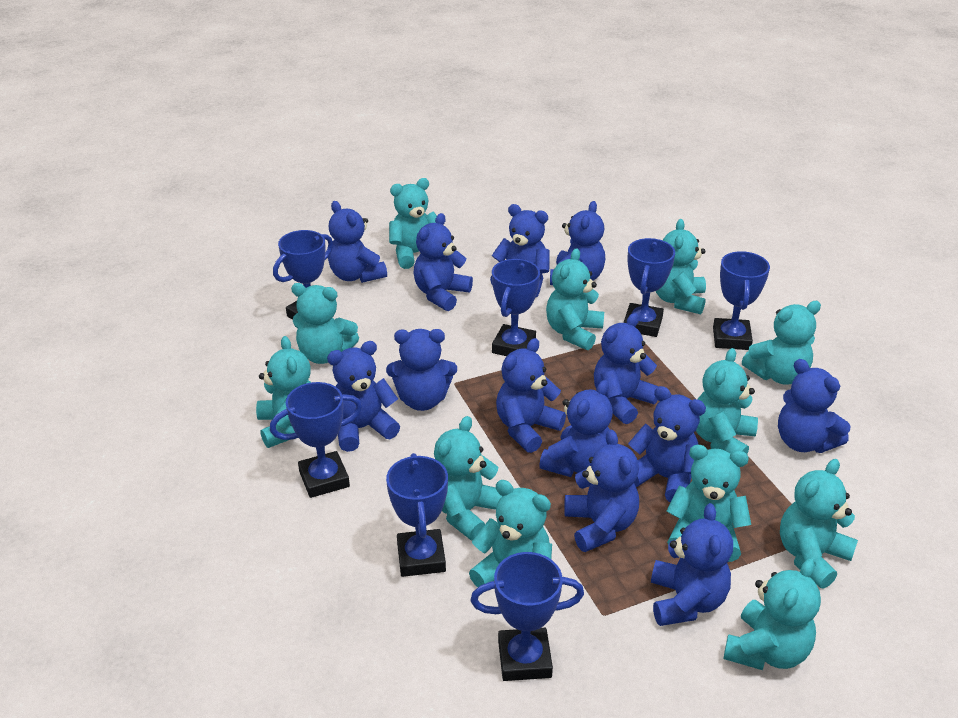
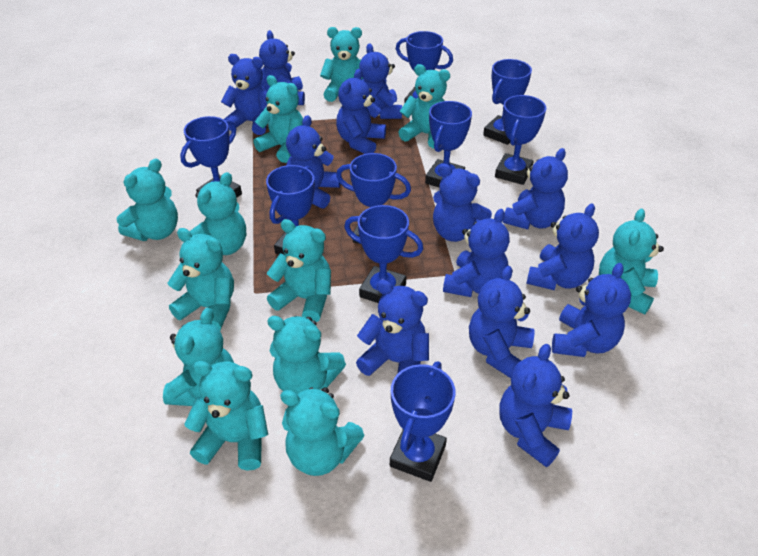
blue trophy: [270,382,362,498] [273,230,333,320] [386,453,448,577] [471,552,584,681] [492,259,540,356] [624,238,675,337] [713,251,770,350] = 7 -> [180,116,242,198] [266,165,315,255] [336,153,411,244] [345,205,423,303] [390,361,456,482] [396,31,453,104] [425,101,472,187] [483,59,532,145] [495,95,546,185] = 9

